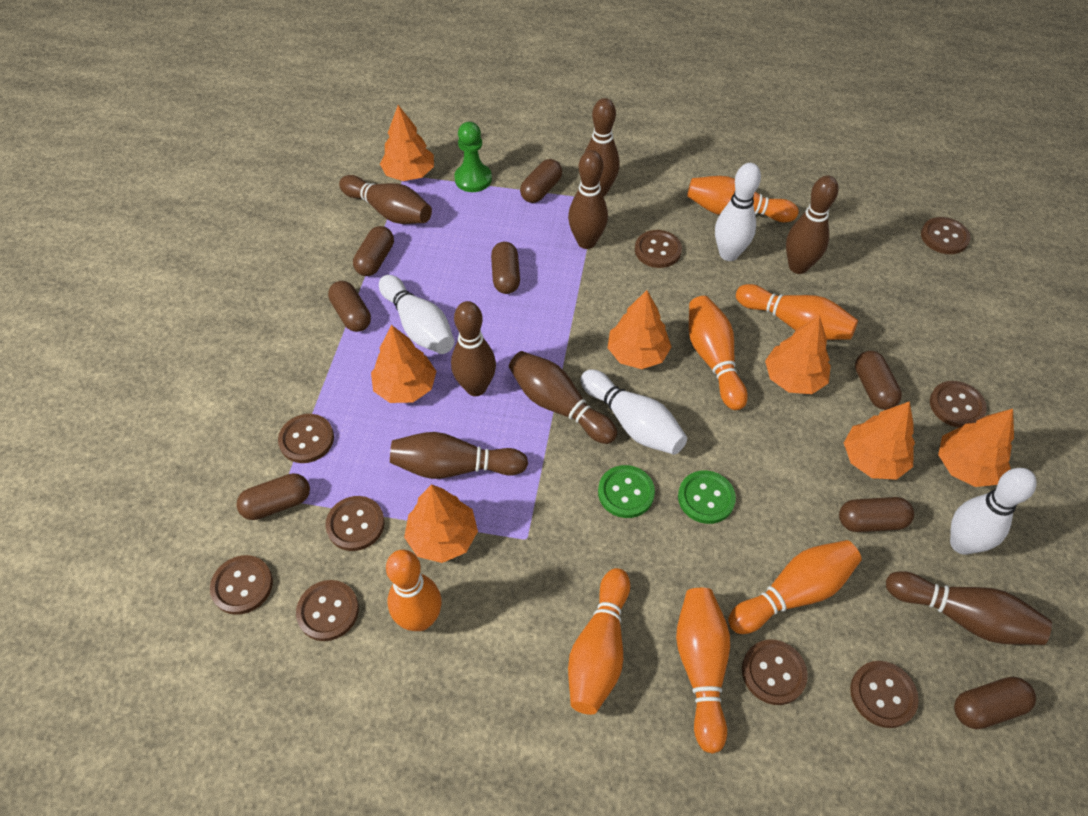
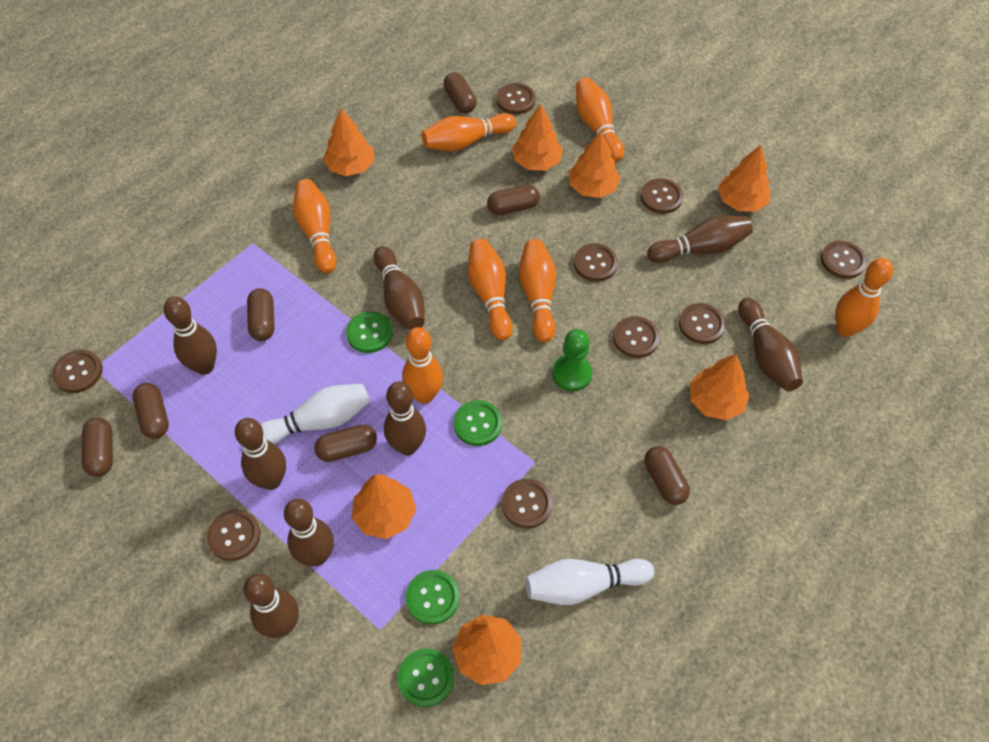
brown capsule: [236,473,310,520] [328,281,371,332] [353,226,394,276] [491,242,520,294] [520,159,562,203] [839,497,914,532] [855,351,902,410] [954,677,1036,729] = 8 -> [82,418,113,477] [132,383,169,439] [247,288,275,341] [314,424,377,462] [443,72,477,113] [487,185,540,215] [645,446,690,505] = 7
green button: [598,465,655,518] [678,470,736,524] = 2 -> [346,311,393,353] [398,648,454,707] [405,570,460,625] [454,400,502,446] = 4
white bowling pin: [379,275,455,354] [581,370,687,455] [715,163,761,261] [950,468,1036,555] = 4 -> [260,384,370,444] [525,559,654,605] = 2

